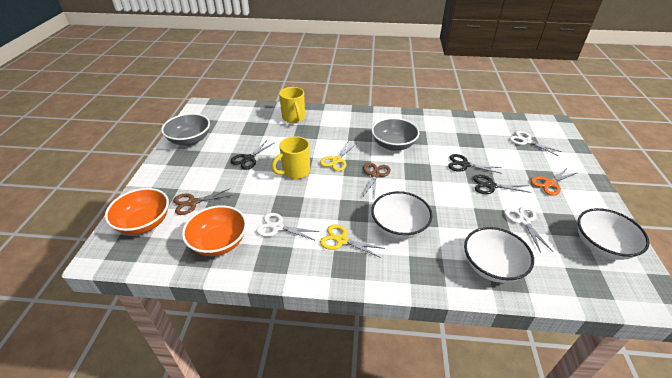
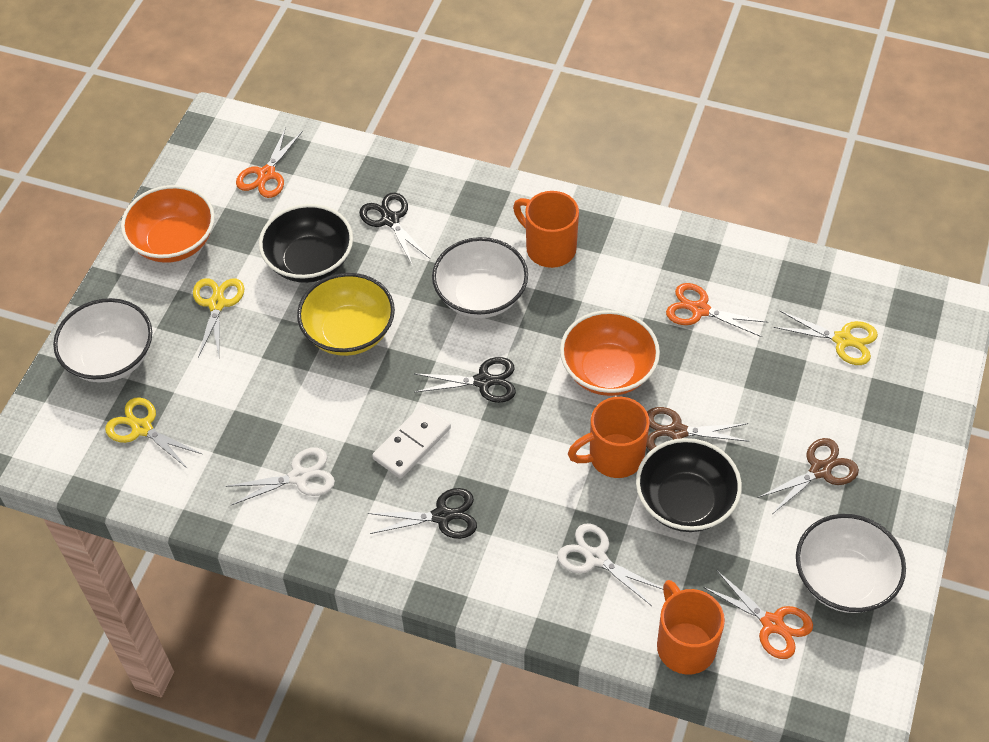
black bowl: none = 0 -> [259,204,353,283] [636,438,742,532] = 2
grey bowl: [161,113,210,146] [371,118,420,151] = 2 -> none = 0
orange mug: none = 0 -> [513,191,579,268] [568,397,650,478] [657,580,725,675] = 3
orange scissors: [531,167,577,196] = 1 -> [236,127,302,198] [666,283,768,337] [703,570,813,659] = 3
white domino: none = 0 -> [372,405,451,479] = 1
white scissors: [256,213,319,240] [504,206,553,253] [510,131,562,156] = 3 -> [226,447,335,505] [557,523,663,606] = 2
yellow bowl: none = 0 -> [297,273,395,356] = 1
yellow mug: [272,136,310,179] [279,87,305,123] = 2 -> none = 0
yellow scissors: [320,142,357,171] [320,224,385,258] = 2 -> [105,397,202,469] [193,278,244,358] [774,311,878,365] = 3

